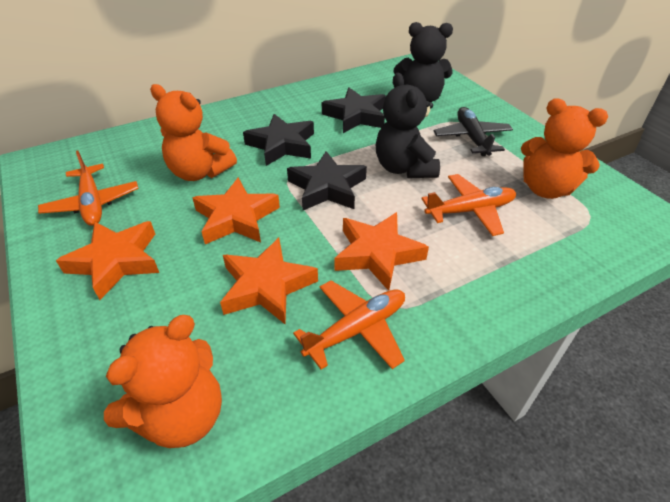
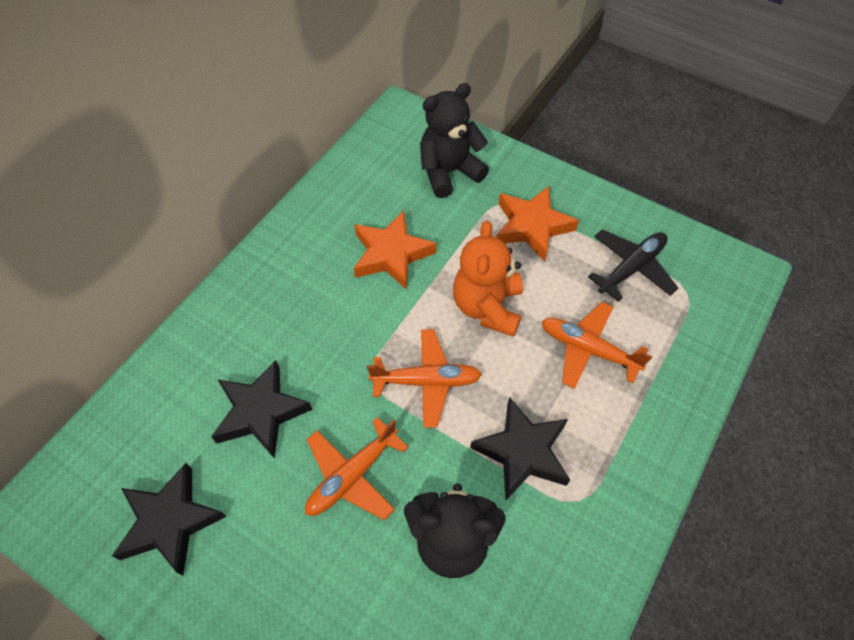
orange star: [56,221,159,300] [192,178,280,244] [220,238,318,325] [334,212,429,291] = 4 -> [354,210,436,290] [497,186,579,262] = 2
orange teddy bear: [104,315,222,448] [150,84,237,181] [521,98,608,199] = 3 -> [453,221,523,337] = 1

